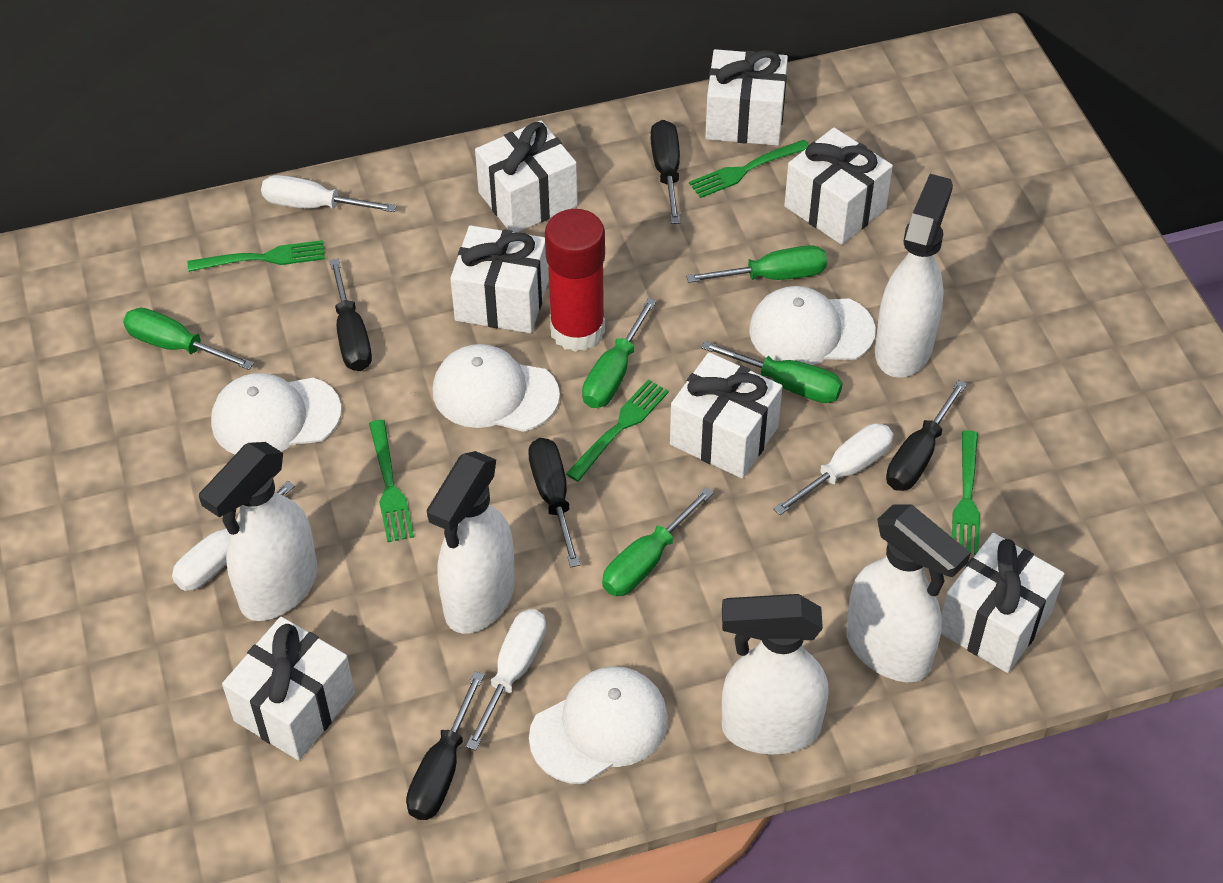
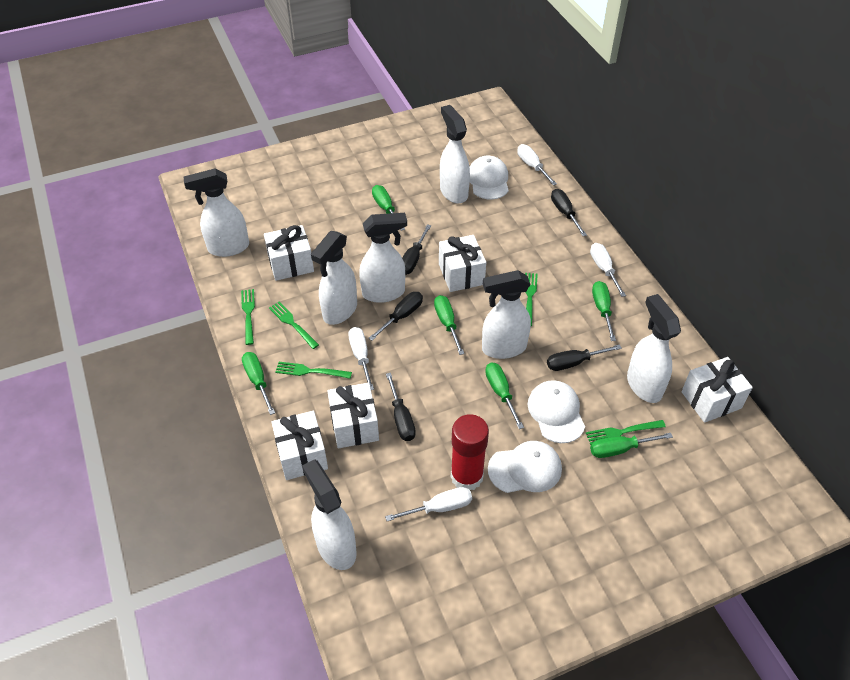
green screwdriver: [123,308,254,370] [582,298,657,408] [602,488,714,596] [686,245,827,283] [701,341,843,403] = 5 -> [242,352,275,415] [372,185,405,231] [434,295,464,355] [485,362,524,429] [590,433,673,458] [592,281,616,341] = 6
white cap: [211,373,341,454] [433,344,560,432] [529,666,668,784] [749,286,876,365] = 4 -> [470,156,509,200] [488,441,562,493] [528,380,585,443] = 3
white gift: [222,617,355,761] [450,225,548,333] [475,121,578,233] [670,352,782,478] [705,49,788,146] [784,128,893,245] [941,533,1064,673] = 7 -> [264,225,314,281] [272,411,328,480] [327,383,379,448] [439,235,486,292] [681,357,753,423] = 5
white spray bottle: [199,442,318,621] [427,451,515,634] [722,594,829,754] [846,504,970,682] [875,174,953,378] = 5 -> [183,168,249,257] [302,459,357,570] [311,231,357,325] [359,213,407,303] [440,105,470,204] [482,270,531,359] [627,294,681,403] = 7

